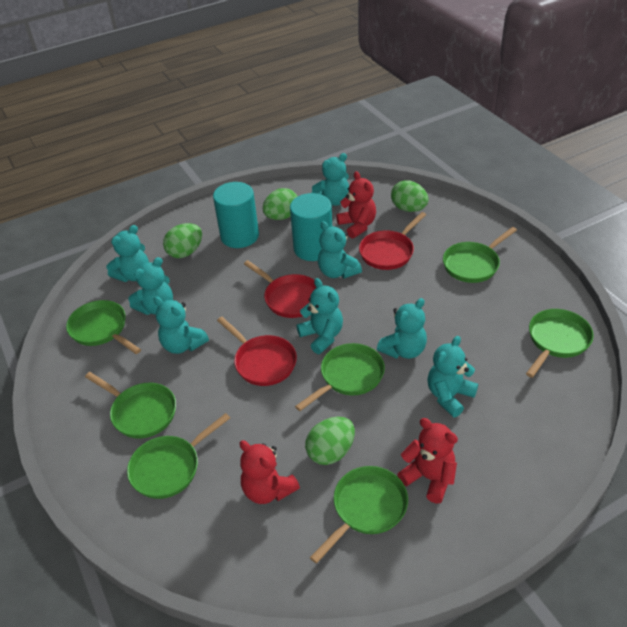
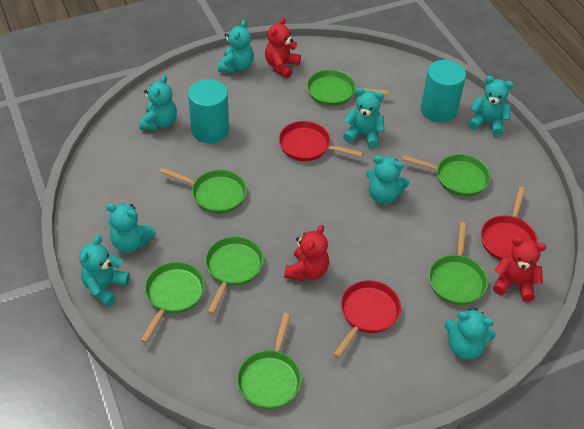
green egg: [163,223,202,258] [263,188,298,220] [305,417,355,465] [391,180,429,212] = 4 -> none = 0

